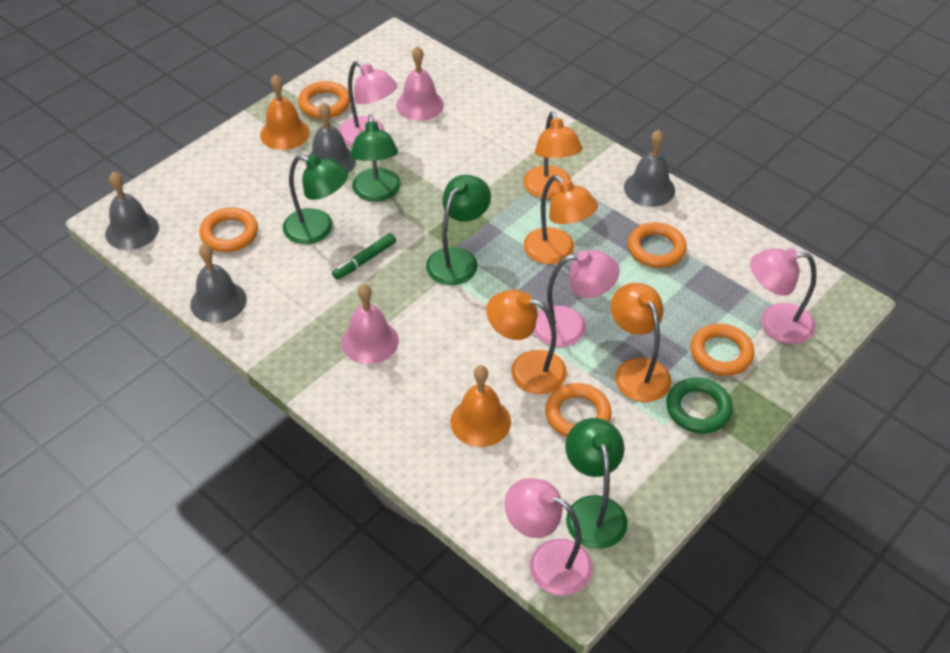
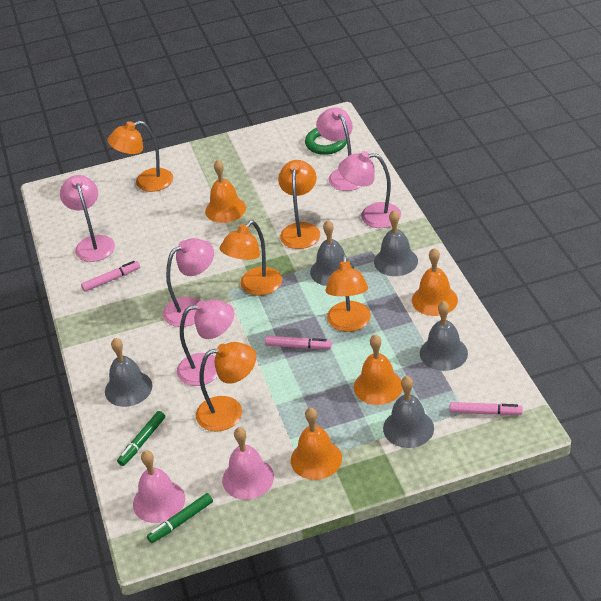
green lamp: [283,155,348,244] [350,114,401,202] [426,175,491,285] [565,418,628,549] = 4 -> none = 0
green marker: [332,233,396,280] = 1 -> [117,411,165,466] [147,493,213,543] = 2
grey bell: [105,172,159,250] [190,244,247,323] [306,102,356,173] [624,130,675,207] = 4 -> [105,338,153,407] [310,220,354,286] [374,210,418,276] [383,376,434,448] [420,301,468,371] = 5
orange bell: [260,74,309,150] [450,365,511,447] = 2 -> [205,160,246,223] [291,407,342,480] [354,334,403,405] [412,248,458,316] = 4
orange lamp: [486,290,567,394] [523,112,583,199] [523,175,598,264] [611,283,671,402] = 4 -> [107,121,173,192] [196,342,256,432] [220,221,282,296] [278,160,320,249] [325,255,371,332] = 5
orange ring: [199,208,258,252] [298,81,350,119] [545,383,612,437] [628,222,687,268] [690,323,755,376] = 5 -> none = 0
pink lamp: [339,61,397,146] [505,478,593,596] [533,250,620,347] [750,248,816,344] = 4 -> [60,175,115,262] [163,238,214,327] [177,299,234,386] [316,107,362,191] [338,151,401,228] = 5
pink marker: none = 0 -> [81,261,140,292] [265,336,332,349] [450,402,522,415] = 3

